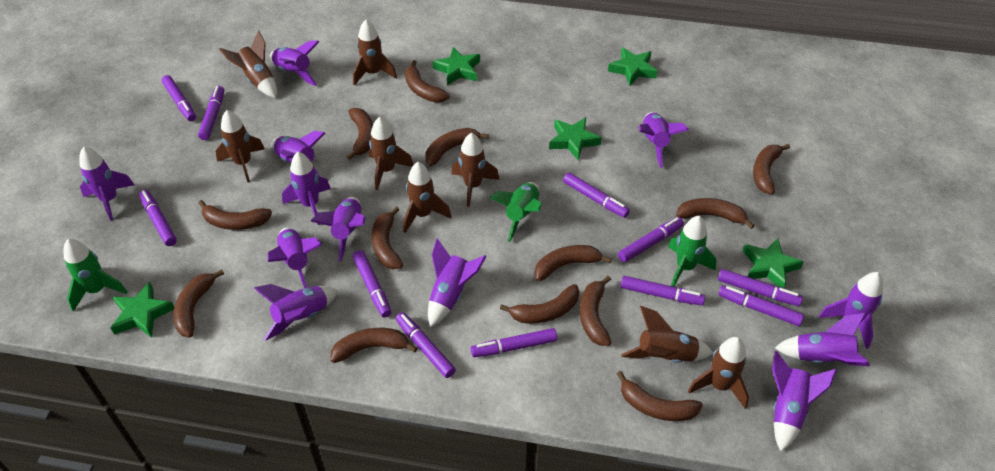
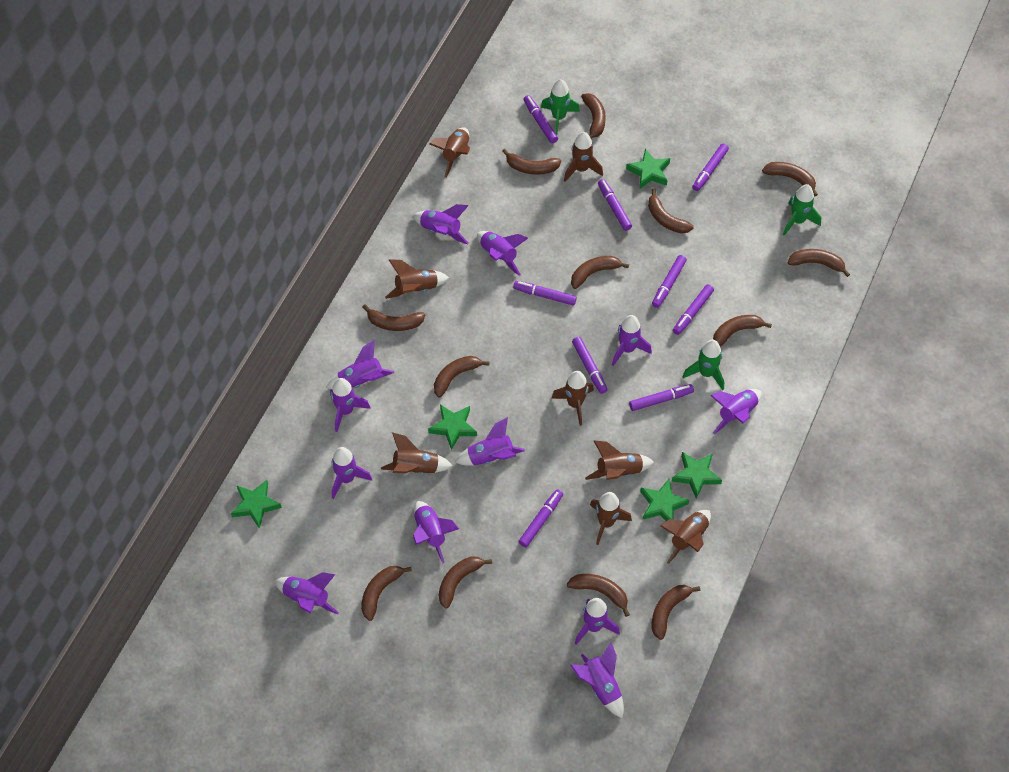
purple marker: [139,190,177,246] [162,75,196,121] [198,86,224,140] [353,250,392,318] [396,312,456,378] [471,328,557,357] [563,172,630,218] [618,217,684,262] [621,276,705,306] [718,269,803,306] [718,285,804,326] = 11 -> [513,281,577,305] [518,489,563,547] [523,95,558,143] [572,337,608,394] [598,179,632,231] [629,384,694,411] [652,255,687,308] [673,284,714,335] [692,144,729,191] = 9

